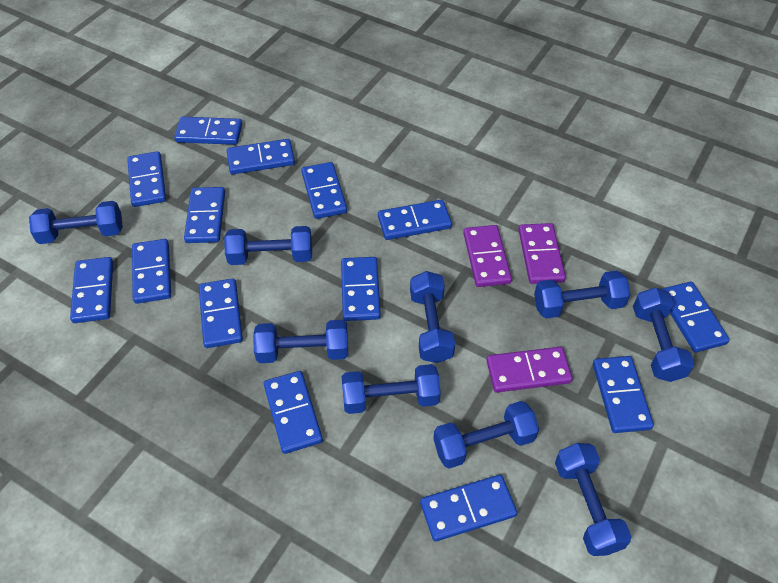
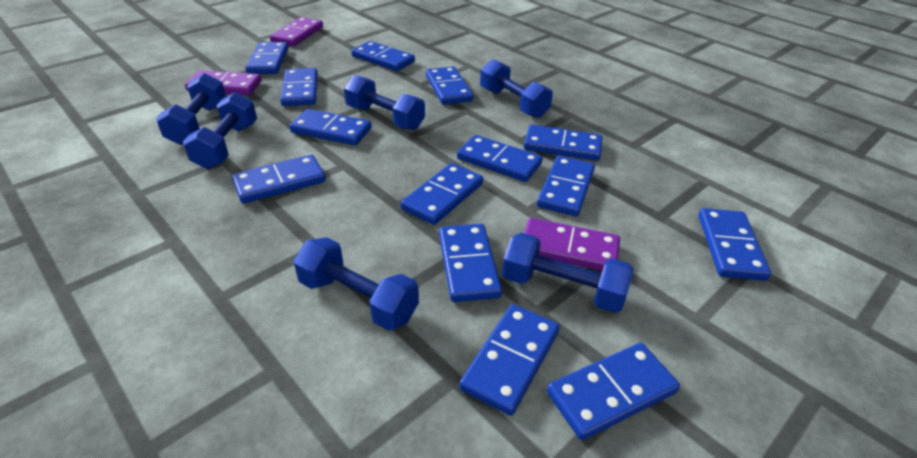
blue dumbbell: [29,201,123,244] [224,226,312,265] [253,320,348,363] [342,364,441,414] [410,271,455,363] [433,401,539,468] [534,270,630,319] [555,443,632,556] [633,288,694,382] = 9 -> [156,73,226,145] [183,92,257,169] [293,237,419,331] [344,75,425,130] [480,59,553,118] [502,233,633,313] = 6

